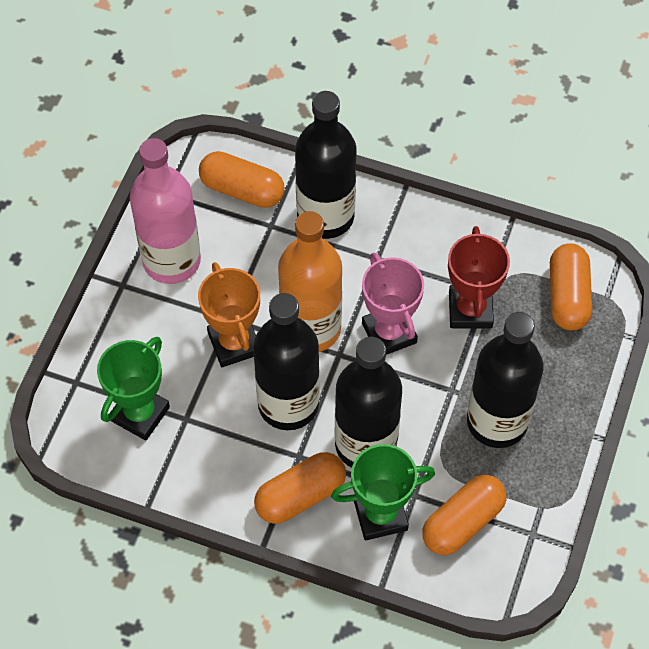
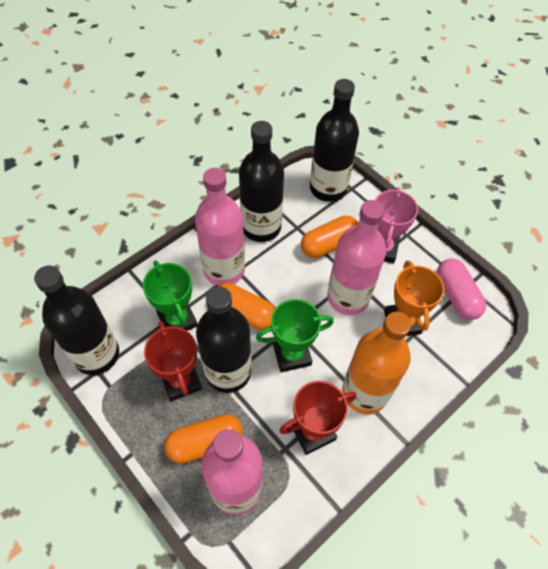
orange capsule: [199,151,285,208] [254,452,346,524] [422,475,506,555] [550,243,592,330] = 4 -> [164,414,243,464] [218,283,275,330] [301,216,359,258] = 3
pink bottle: [130,138,201,284] = 1 -> [195,168,245,285] [201,429,263,515] [327,200,386,315] = 3
pink capsule: none = 0 -> [437,259,486,320] = 1
red trophy: [448,226,510,329] = 1 -> [144,321,202,402] [279,381,356,455] = 2

